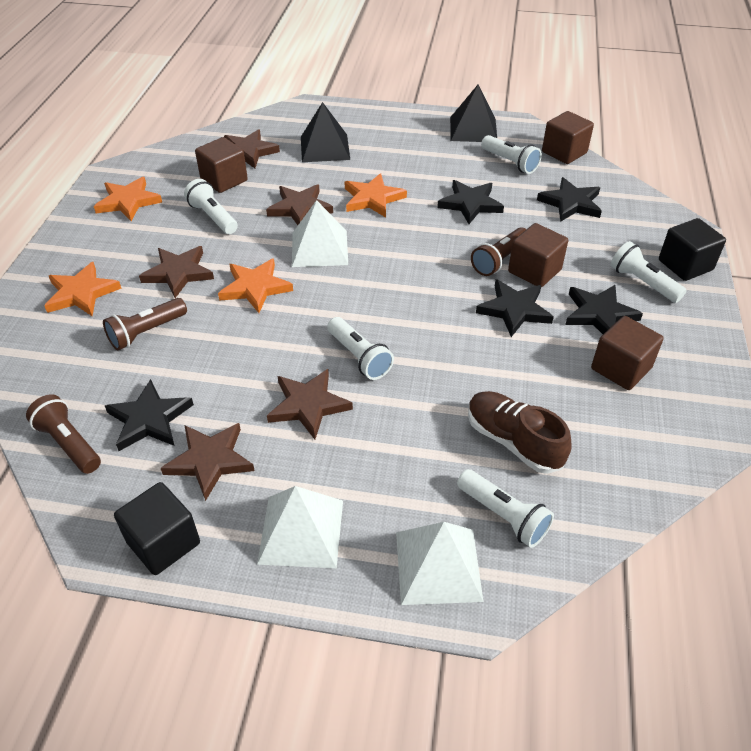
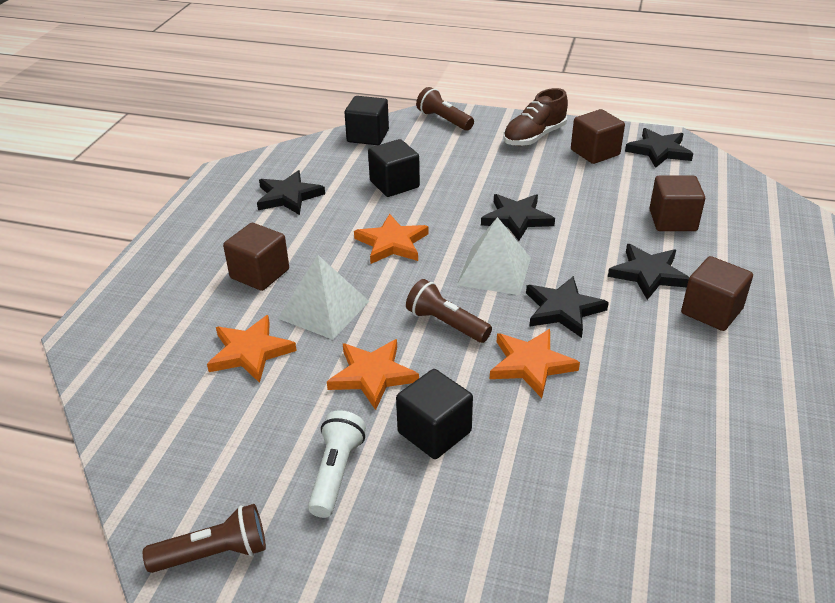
black cube: [114,482,200,575] [659,218,726,281] = 2 -> [344,96,389,145] [368,139,420,197] [396,369,473,459] = 3
black pyramid: [301,102,350,162] [450,84,497,142] = 2 -> none = 0
brown star: [139,246,214,298] [161,423,255,501] [224,129,280,168] [266,184,333,225] [267,369,353,439] = 5 -> none = 0
white flashlight: [184,179,238,234] [327,317,394,380] [457,469,554,548] [481,135,542,174] [611,241,687,303] = 5 -> [308,410,366,518] = 1
white pyramid: [257,486,343,568] [292,200,348,267] [396,522,484,605] = 3 -> [278,255,369,340] [457,217,531,295] = 2

